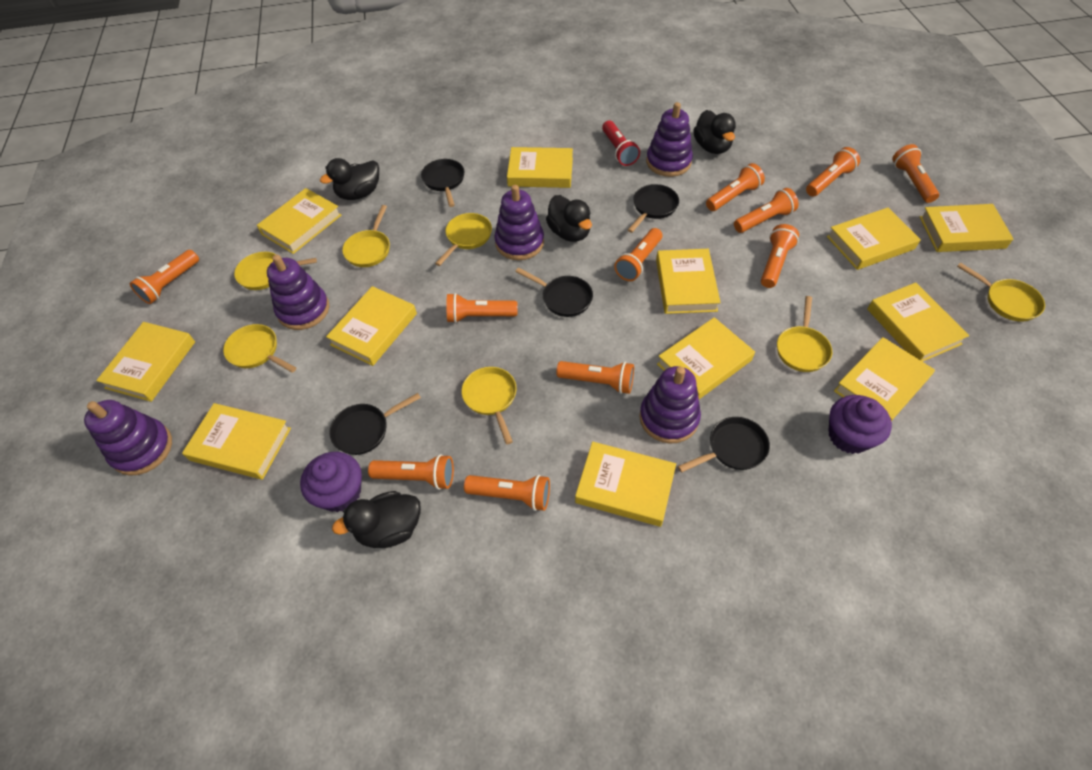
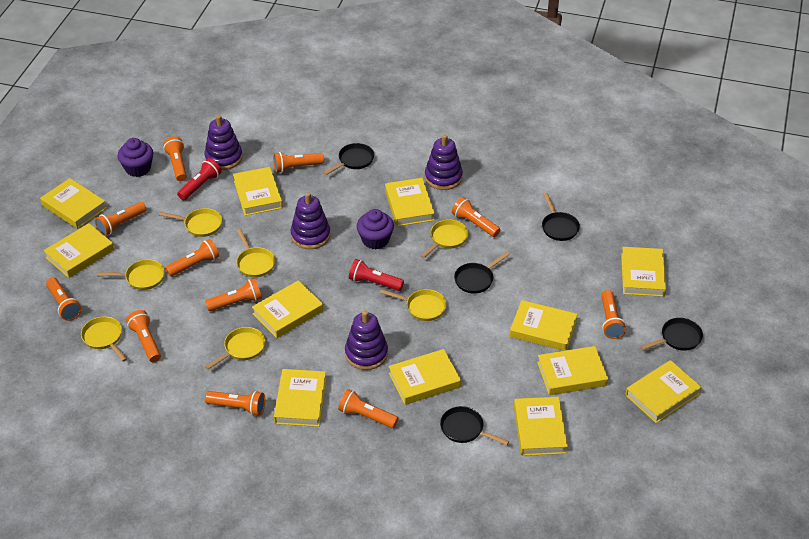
black duck: [320,158,379,200] [332,491,421,548] [546,195,592,242] [693,110,736,154] = 4 -> none = 0
purple stacking toy: [84,400,172,476] [267,255,329,330] [494,185,544,260] [639,366,701,444] [646,102,693,177] = 5 -> [204,115,243,170] [290,192,330,249] [345,310,388,370] [425,134,463,190] = 4
red flashlight: [602,121,640,166] = 1 -> [177,158,222,200] [349,259,404,291] = 2

